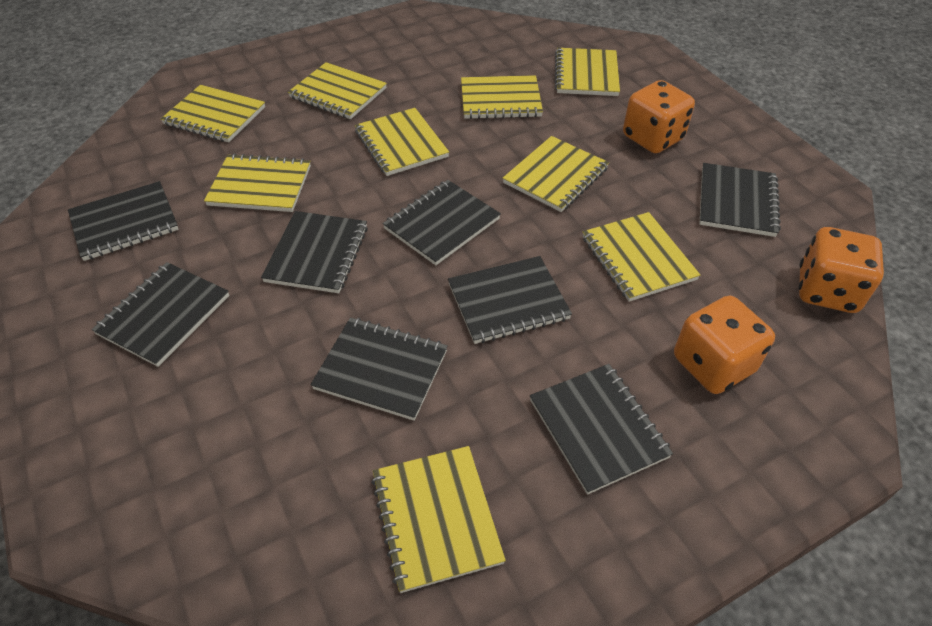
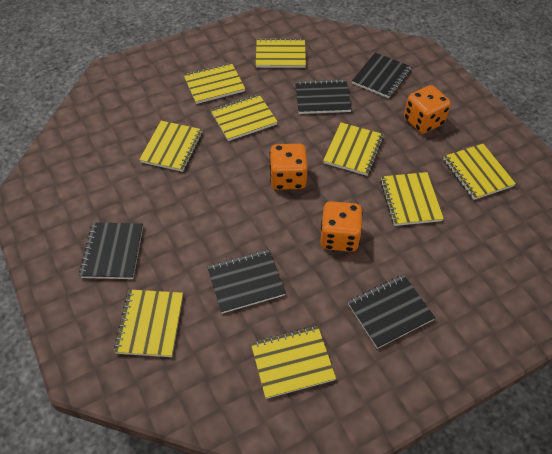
black notebook: [68,181,179,261] [91,262,229,367] [261,211,368,293] [311,318,448,421] [383,180,501,265] [448,256,572,344] [530,364,673,495] [700,163,781,237] = 8 -> [79,222,143,279] [207,250,286,314] [295,79,352,114] [348,275,435,349] [352,52,412,98] = 5

